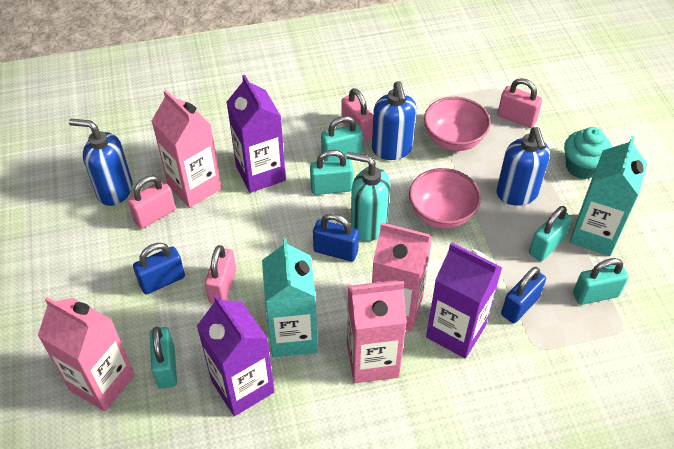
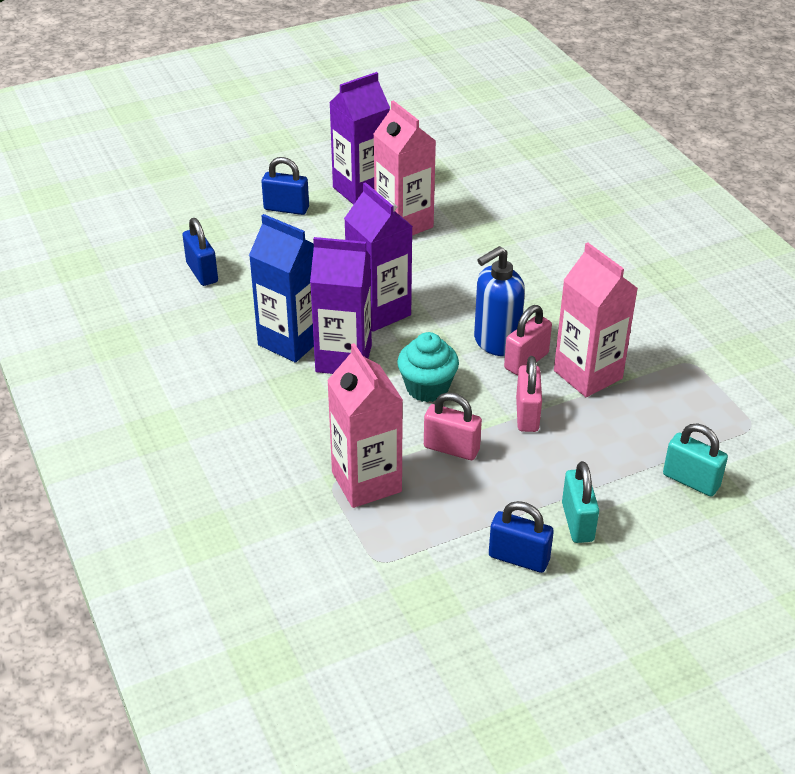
blue carton: none = 0 -> [249,214,314,362] = 1
blue soap dispenser: [69,119,133,206] [372,81,417,160] [496,127,550,206] = 3 -> [474,246,525,356] = 1
pink bowl: [409,168,481,229] [424,97,491,151] = 2 -> none = 0
pink carton: [38,297,135,411] [152,90,222,208] [347,280,407,383] [372,222,432,332] = 4 -> [327,343,403,508] [374,100,436,235] [554,243,638,397] = 3
pink padlock: [127,176,176,229] [205,245,236,304] [341,88,373,142] [498,78,542,128] = 4 -> [424,392,482,460] [504,305,552,375] [516,356,542,432] = 3
turquoise carton: [262,238,318,357] [570,136,647,256] = 2 -> none = 0
turquoise padlock: [150,326,177,389] [310,150,353,195] [321,116,363,161] [529,206,572,261] [573,258,629,305] = 5 -> [562,461,599,543] [663,424,728,497] = 2
turquoise soap dispenser: [347,152,390,241] = 1 -> none = 0

